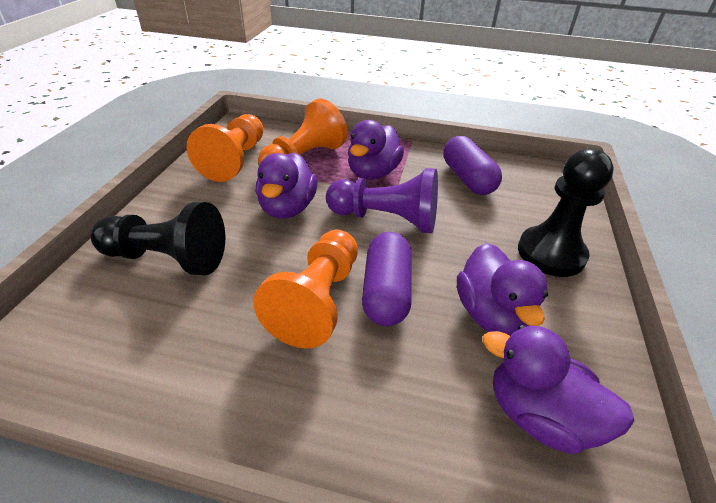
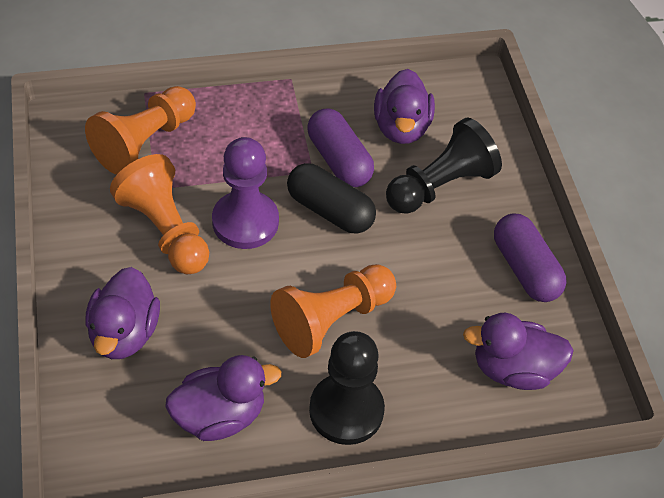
black capsule: none = 0 -> [287,163,376,233] = 1

